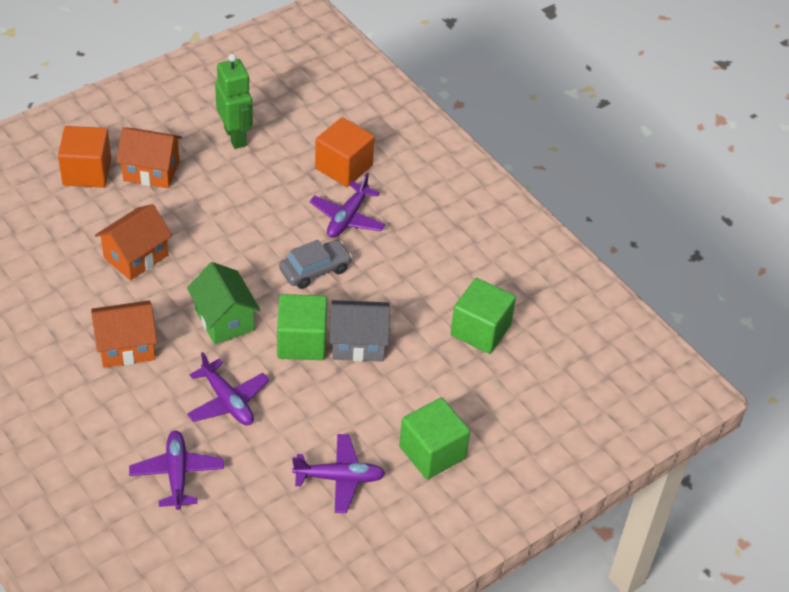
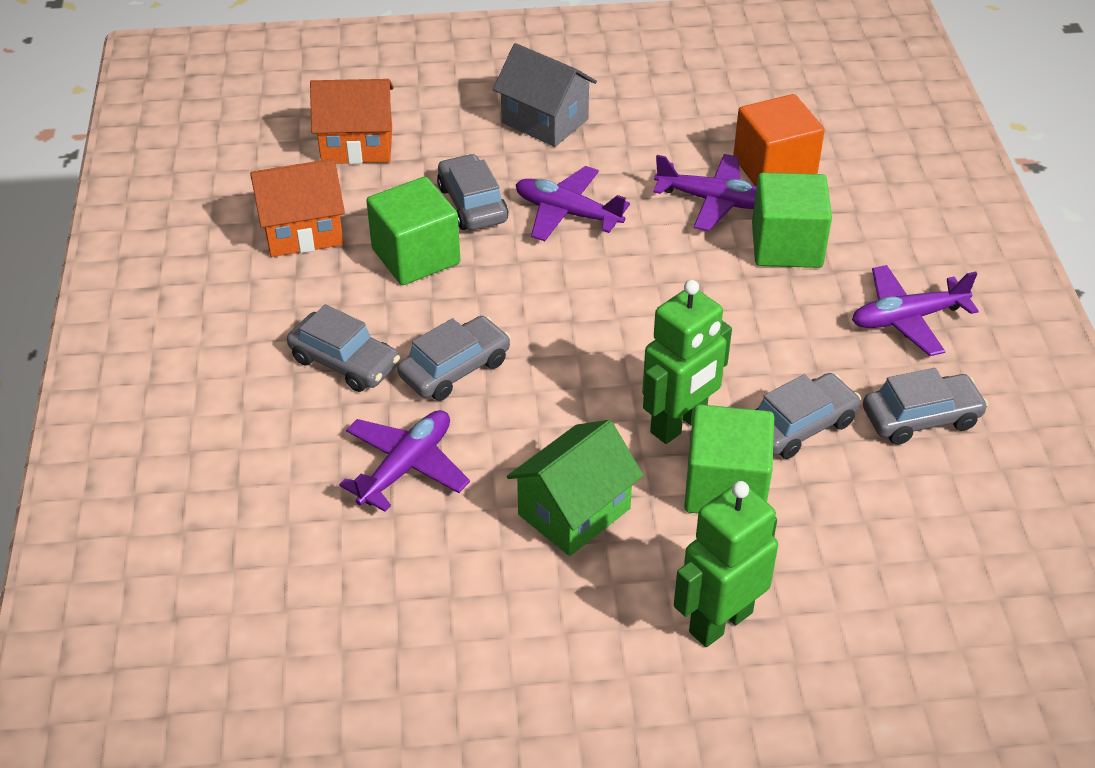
green robot: [215,54,253,149] = 1 -> [642,280,732,444] [674,481,778,647] = 2
grey car: [279,240,352,289] = 1 -> [287,304,400,392] [397,316,511,401] [437,154,508,230] [755,373,861,459] [863,368,988,445] = 5
orange cube: [58,126,111,188] [315,117,374,187] = 2 -> [733,94,825,187] = 1
orange house: [91,300,157,368] [95,204,172,281] [116,127,182,189] = 3 -> [250,159,345,257] [310,79,394,164] = 2

